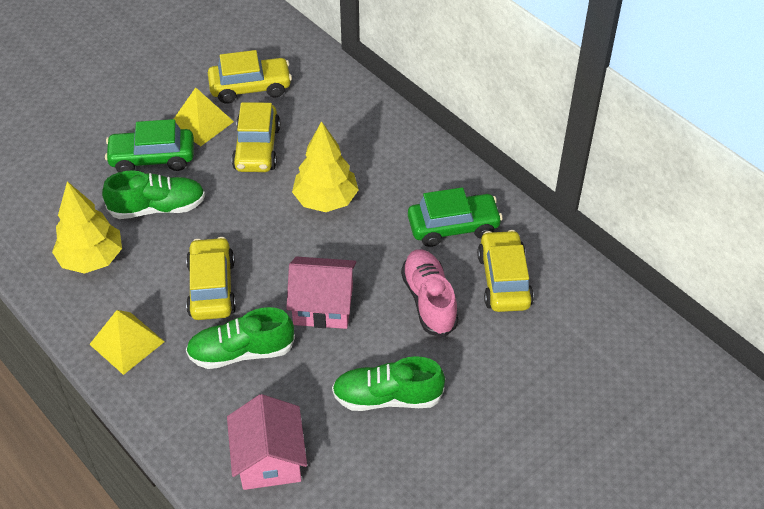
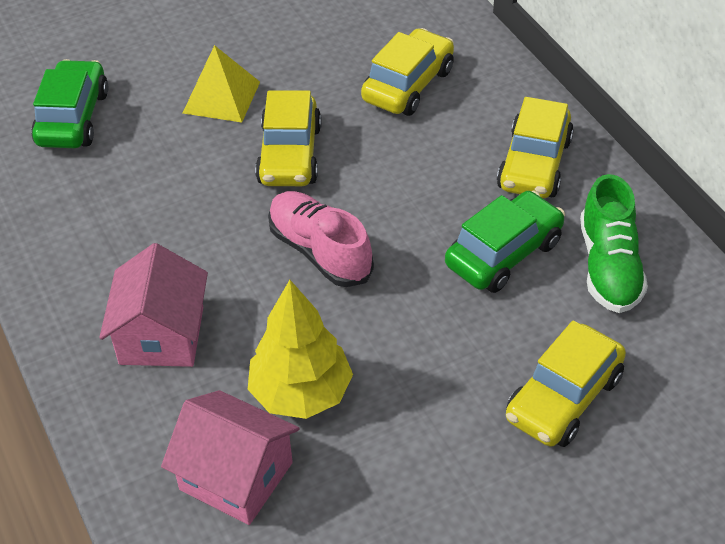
green shoe: [102,171,205,219] [186,307,295,369] [332,356,445,411] = 3 -> [580,174,648,313] = 1
yellow pyramid: [89,310,165,375] [174,88,234,146] = 2 -> [183,45,260,122] = 1
yellow tree: [52,181,122,274] [292,121,359,212] = 2 -> [247,280,353,419] = 1

